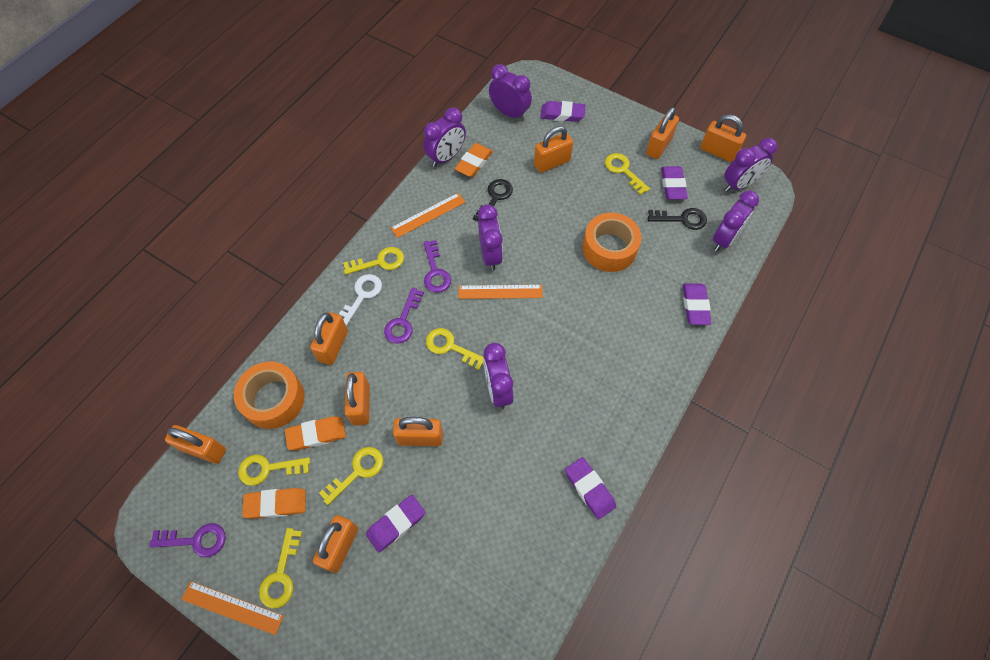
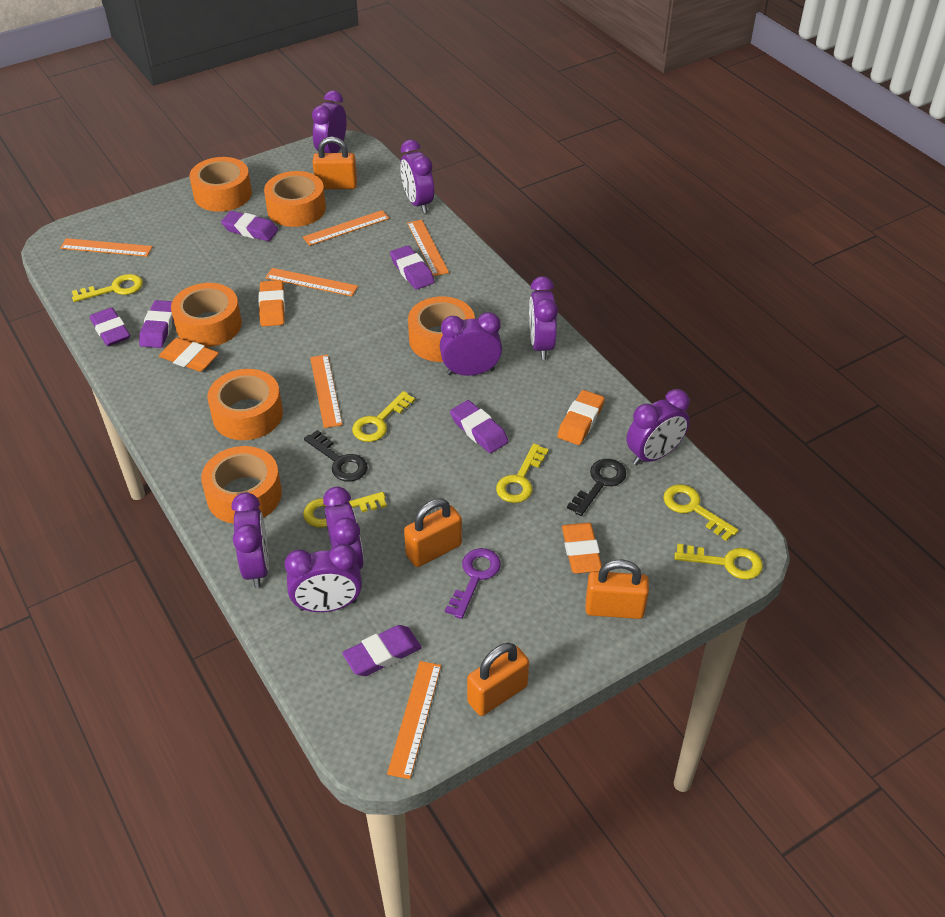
orange eraser: [242,488,306,519] [285,416,346,450] [455,143,493,177] = 3 -> [159,338,219,372] [259,280,285,327] [557,390,605,445] [562,523,602,574] = 4
orange padlock: [165,425,226,464] [310,312,348,365] [313,515,358,573] [345,372,370,425] [393,417,443,446] [534,126,573,173] [646,107,679,159] [700,114,746,162] = 8 -> [313,137,357,189] [404,499,462,567] [467,643,529,716] [586,560,649,619] = 4
orange ruler: [181,581,284,635] [391,193,465,238] [458,285,543,299] = 3 -> [60,238,153,257] [265,268,358,296] [303,210,390,246] [310,355,343,428] [387,661,441,779] [407,220,449,276] = 6
orange tape: [234,362,305,429] [583,213,642,272] = 2 -> [171,283,242,347] [189,157,252,212] [201,446,282,524] [208,369,283,440] [264,171,326,227] [408,297,475,362] = 6
purple clock: [423,108,466,167] [478,204,503,271] [483,343,513,409] [489,64,532,121] [713,191,759,252] [724,138,778,192] = 6 -> [231,492,269,588] [285,544,362,612] [312,90,346,153] [323,487,364,569] [400,140,434,213] [440,312,502,376] [529,276,558,360] [626,389,690,465] = 8
purple eraser: [366,495,425,552] [540,101,586,122] [565,457,616,519] [661,166,688,200] [683,283,711,325] = 5 -> [90,307,130,346] [139,300,174,348] [221,211,278,241] [343,625,422,676] [390,245,434,290] [450,400,509,453] = 6
purple key: [149,523,226,557] [384,288,424,344] [423,240,451,293] = 3 -> [445,548,501,619] = 1
white key: [339,274,382,326] = 1 -> none = 0

